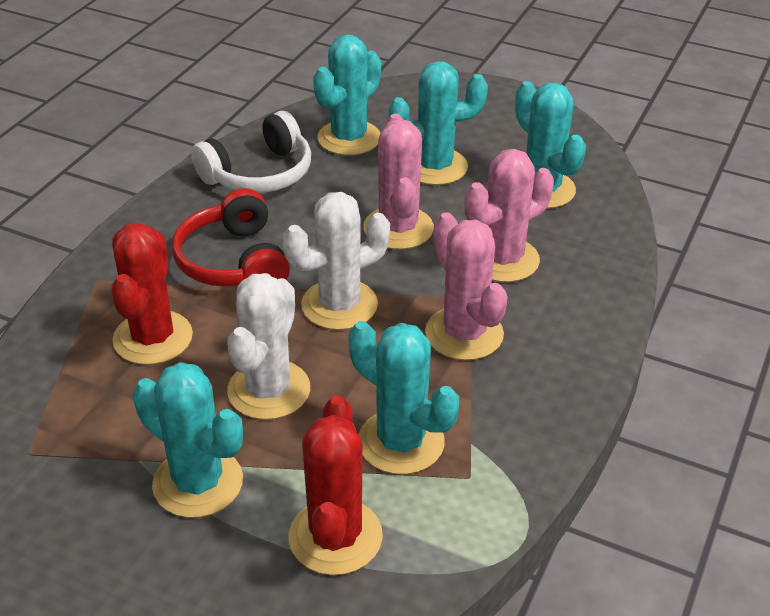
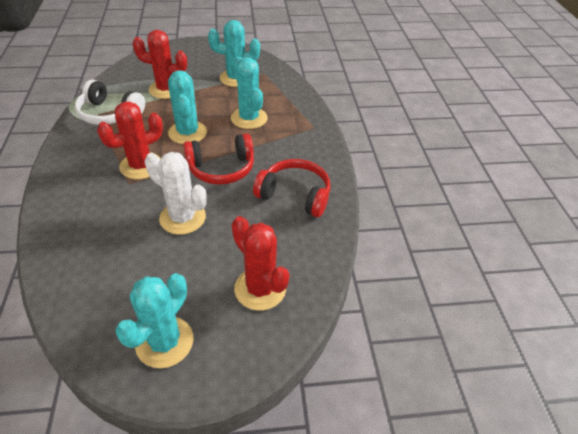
pink cactus: [363,114,434,250] [425,212,508,360] [464,149,554,282] = 3 -> none = 0
red cactus: [111,223,193,365] [288,396,383,575] = 2 -> [97,101,163,179] [132,30,187,99] [232,216,290,311] = 3
red headphones: [172,188,290,287] = 1 -> [183,133,254,185] [253,159,331,217] = 2
turquoise cactus: [133,362,243,518] [313,34,381,155] [348,321,459,475] [388,61,488,185] [515,81,586,209] = 5 -> [115,273,193,368] [168,70,207,144] [208,20,260,87] [231,57,268,129] = 4
white cactus: [227,273,310,420] [283,192,390,330] = 2 -> [145,152,207,235] = 1

